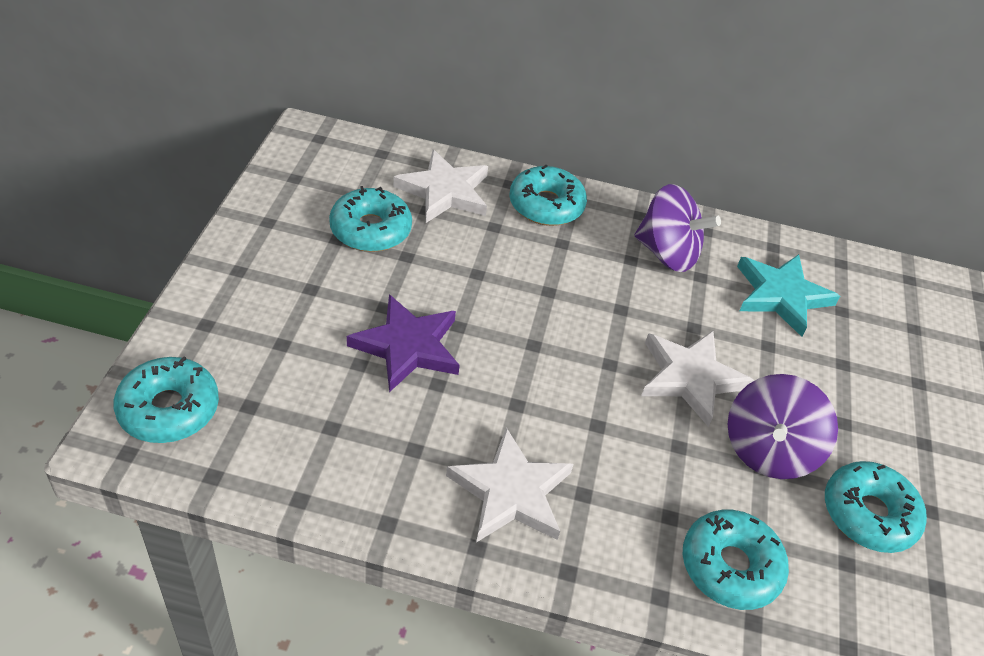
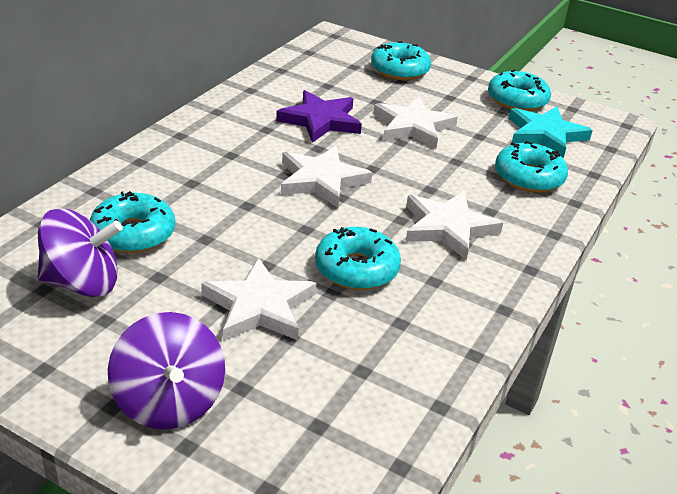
white star: [393,149,488,223] [446,427,574,542] [641,331,754,427] = 3 -> [201,257,316,341] [281,146,372,208] [373,96,458,148] [406,191,503,260] = 4

